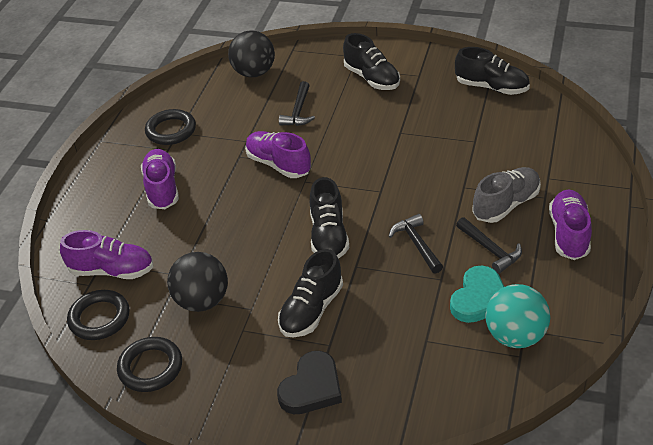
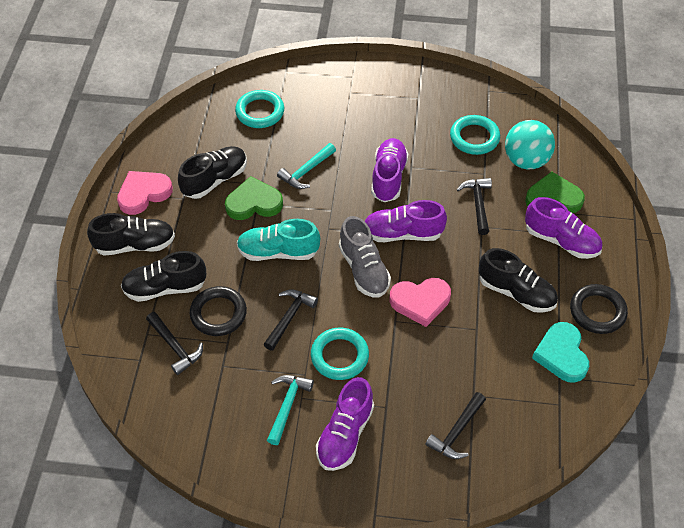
black ball: [167,252,228,312] [228,30,275,77] = 2 -> none = 0
black hammer: [279,81,315,126] [389,214,443,274] [456,217,522,274] = 3 -> [146,312,203,375] [263,289,318,351] [425,392,486,459] [457,178,492,235] = 4
black heart: [277,351,342,414] = 1 -> none = 0
black ring: [67,290,130,340] [117,337,182,392] [145,109,196,145] = 3 -> [190,286,247,336] [570,284,628,334] = 2
green heart: none = 0 -> [225,176,283,220] [525,172,585,213] = 2
pink heart: none = 0 -> [117,171,173,215] [390,278,451,327] = 2
turquoise hammer: none = 0 -> [267,375,314,445] [277,143,336,189] = 2
turquoise ring: none = 0 -> [235,90,284,128] [311,328,369,380] [450,115,500,155] = 3
turquoise shoe: none = 0 -> [237,219,320,261] = 1

